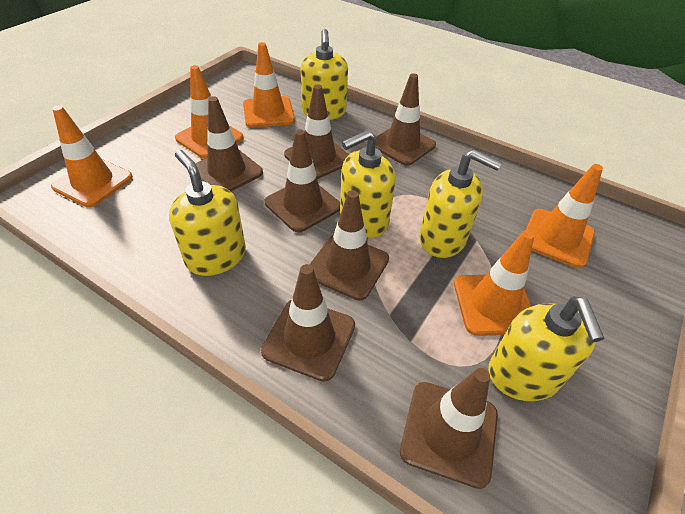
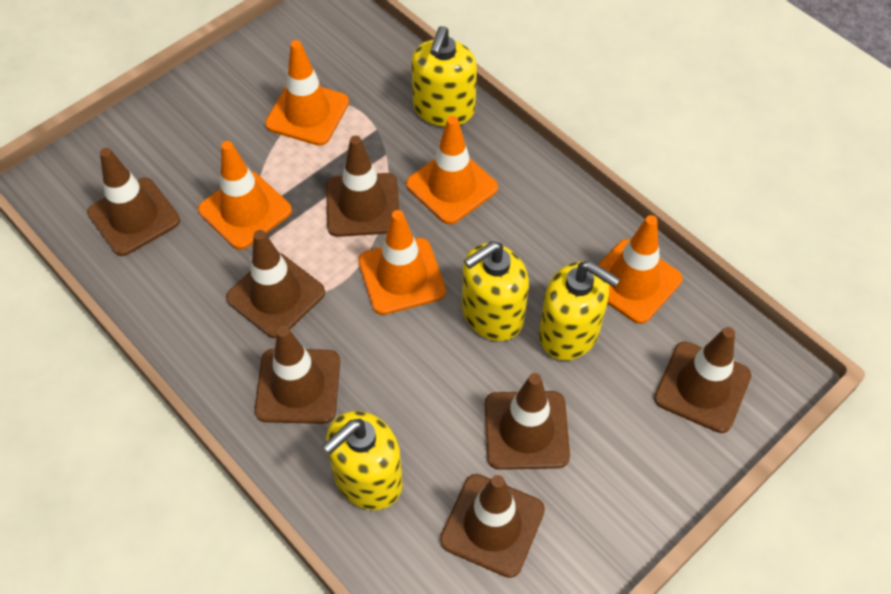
yellow soap dispenser: [169,150,246,276] [301,29,348,120] [340,130,396,238] [420,149,502,258] [488,296,605,401] = 5 -> [323,411,403,510] [411,26,477,127] [462,241,529,341] [539,261,620,361] = 4

